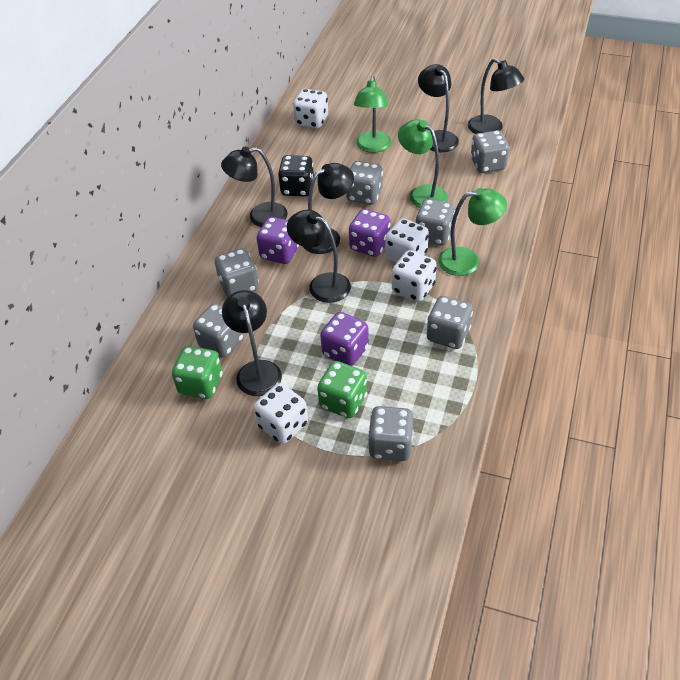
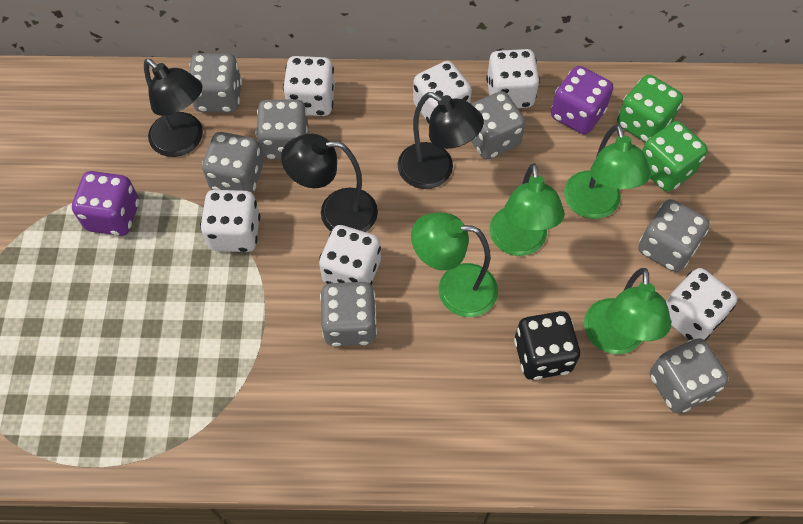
black lamp: [221,147,288,227] [222,290,282,396] [287,210,351,303] [303,163,354,254] [418,64,459,152] [468,58,524,134] = 6 -> [144,59,203,157] [281,134,378,232] [398,92,484,189] = 3
green lamp: [354,76,391,153] [398,119,448,208] [438,188,507,276] = 3 -> [411,212,498,317] [489,163,565,256] [564,124,651,219] [584,268,671,354] = 4
purple dice: [257,217,299,264] [320,312,369,366] [349,209,390,257] = 3 -> [72,171,139,236] [551,66,613,134] = 2
white dice: [254,383,308,444] [293,89,328,129] [385,218,429,263] [392,250,437,302] = 4 -> [200,190,260,252] [283,56,335,116] [319,225,381,285] [413,61,472,123] [486,49,540,108] [666,268,737,341] = 6

